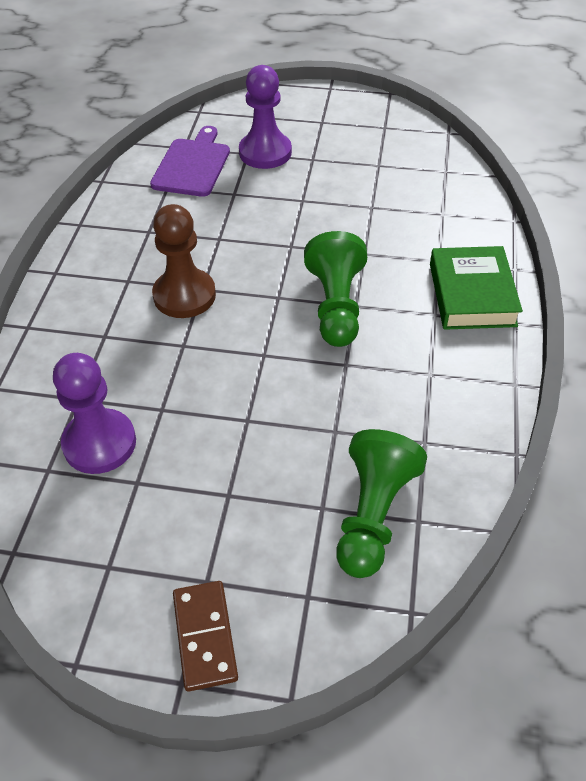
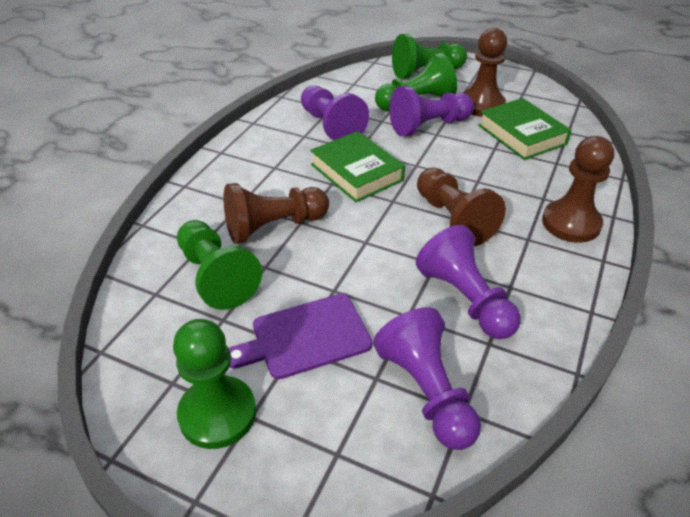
brown domino: [173,581,238,692] = 1 -> none = 0
brown pawn: [152,204,216,318] = 1 -> [224,183,329,244] [417,168,506,246] [463,28,507,117] [542,136,614,243] = 4
green book: [430,246,523,330] = 1 -> [310,131,405,202] [478,98,572,160] = 2
green pawn: [304,231,367,347] [336,429,427,578] = 2 -> [173,319,256,449] [177,220,262,310] [375,53,457,111] [392,34,467,79] = 4
purple pawn: [53,353,136,474] [239,65,292,169] = 2 -> [301,86,369,141] [373,307,481,450] [389,86,474,136] [416,225,521,339] = 4

